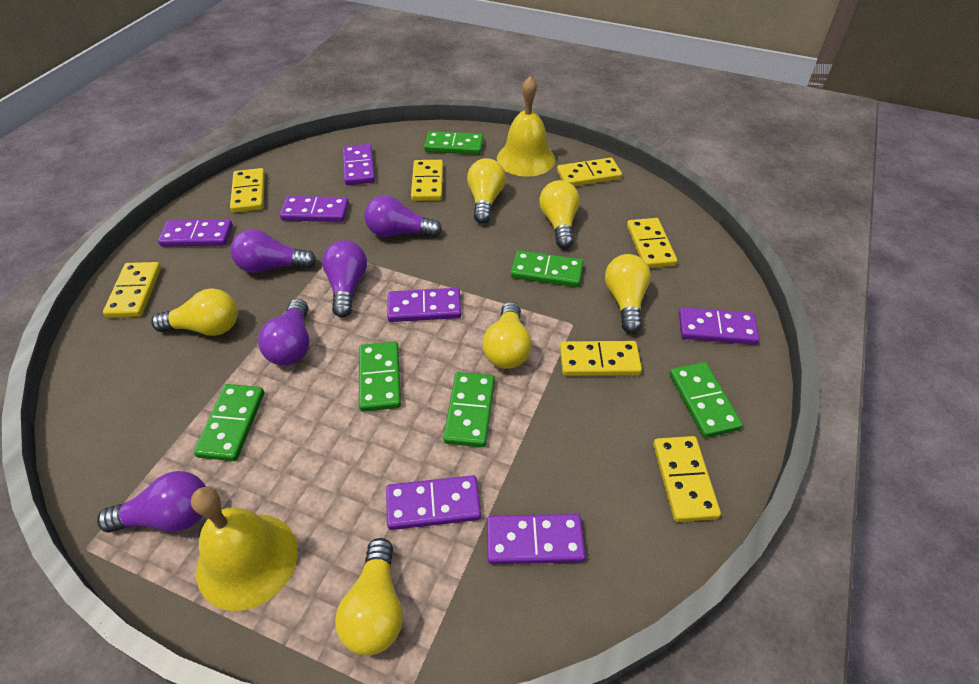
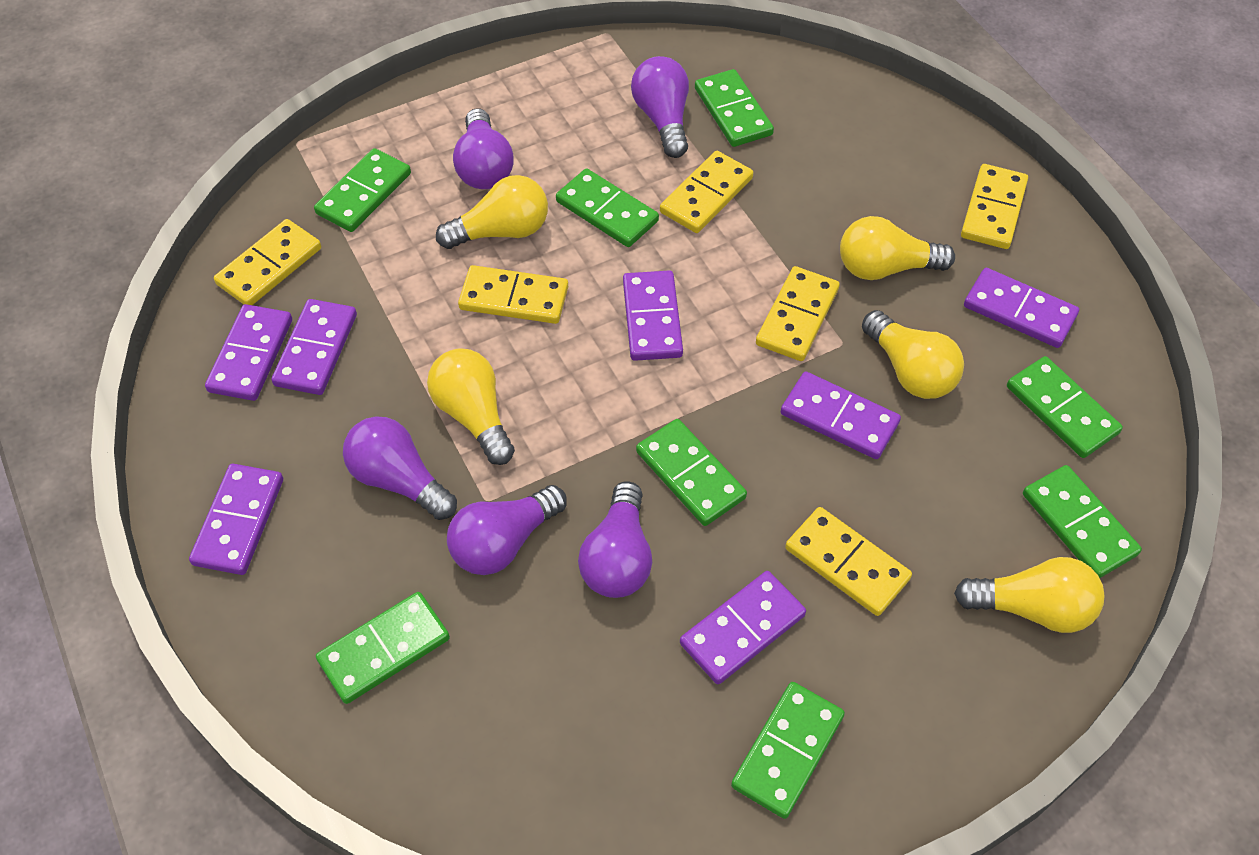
green domino: [194,384,264,461] [359,342,401,412] [424,131,483,155] [443,372,495,447] [511,250,583,287] [669,362,743,438] = 6 -> [314,148,411,232] [316,592,450,704] [556,168,659,247] [636,419,747,526] [695,69,774,147] [731,682,845,819] [1007,356,1123,458] [1023,465,1142,578] = 8
yellow bell: [191,487,298,611] [497,76,555,177] = 2 -> none = 0
yellow domino: [103,262,161,318] [230,168,265,213] [411,160,443,201] [557,158,622,186] [560,341,642,376] [627,218,677,268] [653,436,721,522] = 7 -> [214,219,321,305] [458,265,568,324] [660,151,753,233] [756,266,840,361] [785,507,912,616] [961,164,1028,249] = 6
yellow light bulb: [151,289,238,336] [335,538,403,656] [467,158,506,224] [482,302,532,369] [539,180,580,249] [605,254,651,333] = 6 -> [427,348,515,465] [436,175,548,249] [840,216,955,280] [862,310,964,399] [954,557,1105,633] = 5

